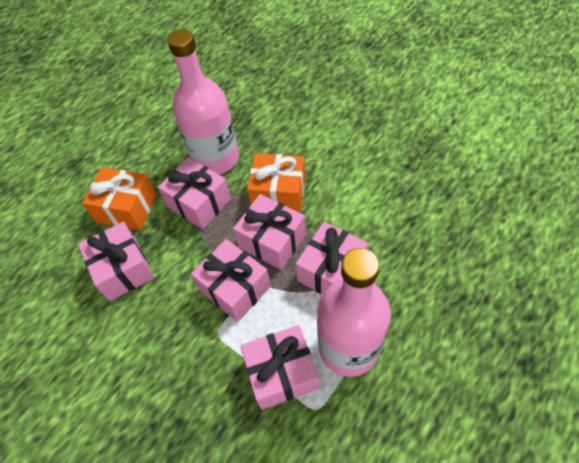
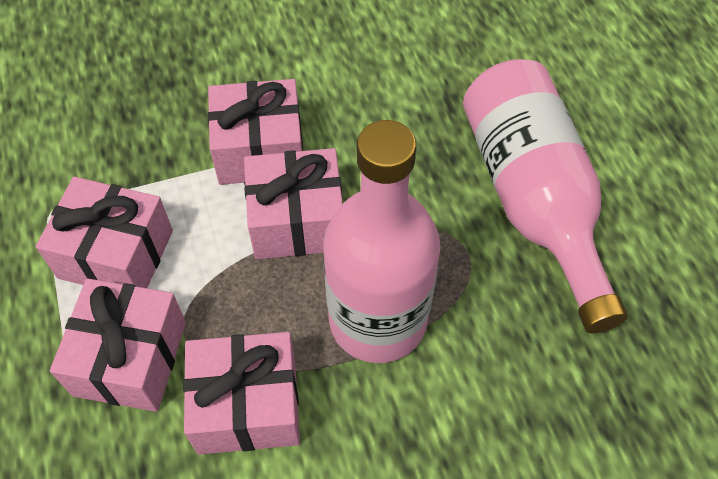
orange gift: [82,167,157,230] [247,153,305,213] = 2 -> none = 0
pink gift: [78,222,154,301] [158,157,231,229] [191,239,271,322] [233,194,306,270] [240,325,319,410] [296,222,368,294] = 6 -> [35,177,173,288] [50,278,186,412] [183,332,300,455] [208,79,303,185] [244,148,343,259] = 5

